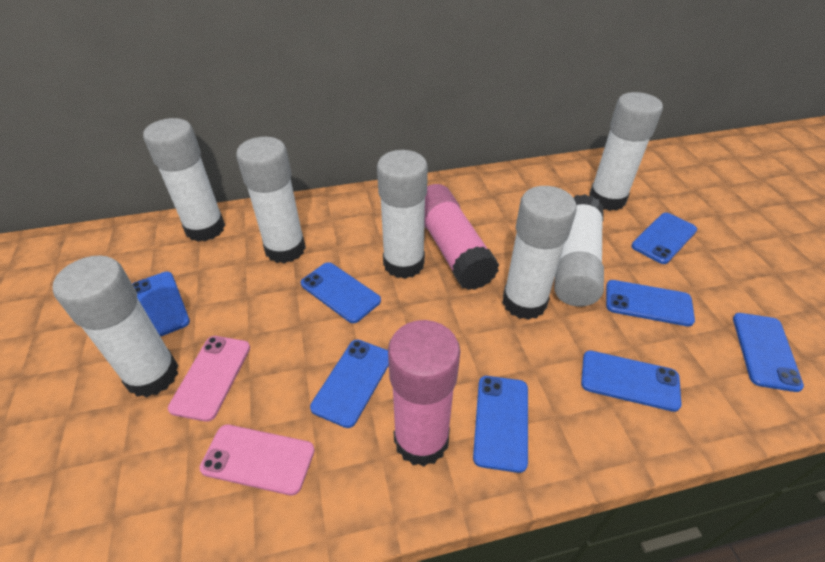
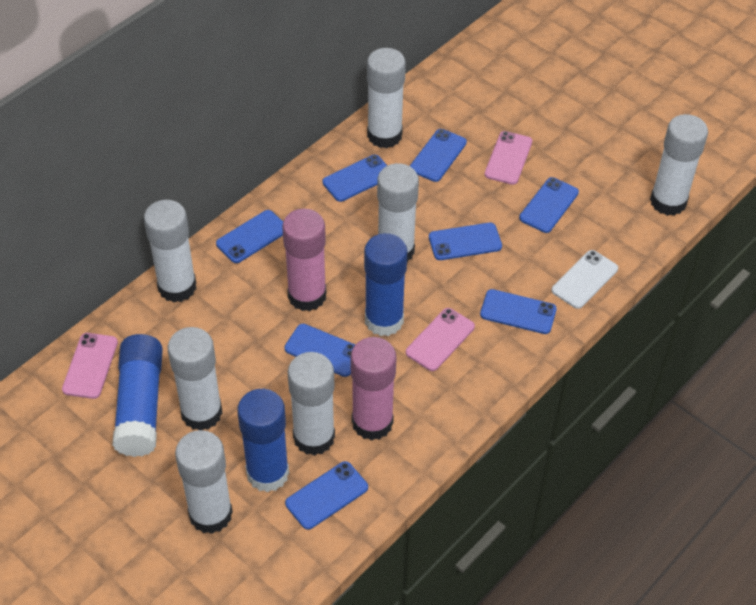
blue glue stick: none = 0 -> [112,334,163,457] [237,389,289,492] [364,233,407,336] = 3
pink phone: [168,336,250,422] [199,425,315,495] = 2 -> [62,333,118,399] [406,308,475,371] [485,131,532,185] = 3
white phone: none = 0 -> [552,250,618,309] = 1

